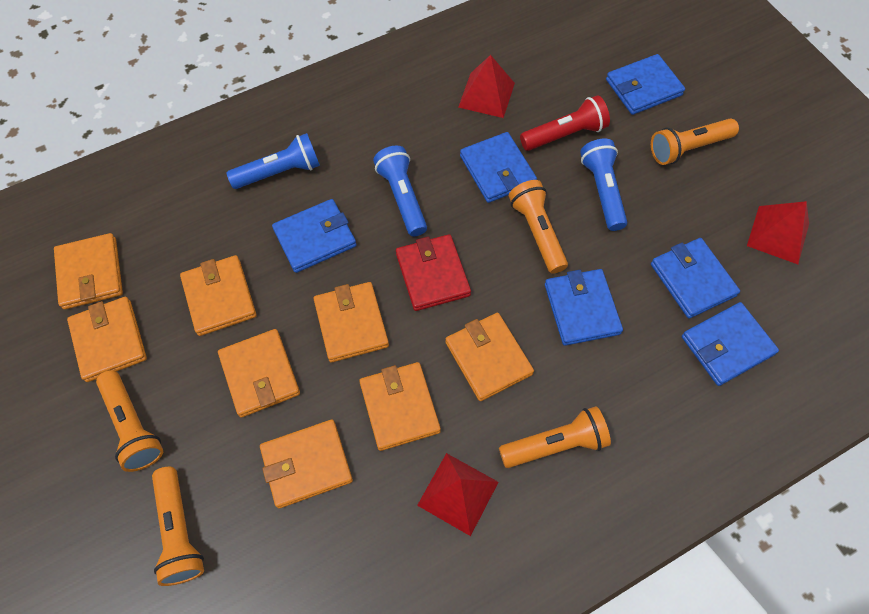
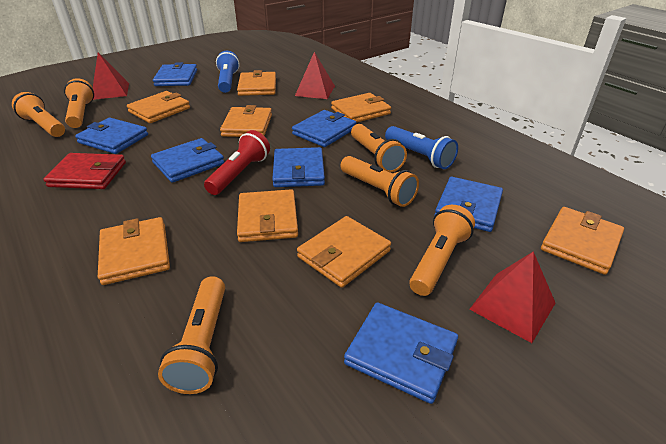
blue flashlight: [226,133,320,189] [373,146,427,237] [580,138,627,231] = 3 -> [216,51,240,93] [385,126,458,169] = 2
blue wallet: [272,199,356,273] [460,132,537,203] [545,269,623,346] [606,54,685,115] [651,238,740,318] [682,302,779,386] = 6 -> [75,118,148,154] [151,138,224,183] [153,62,197,86] [272,147,325,187] [292,110,356,147] [344,302,458,404] [434,177,503,232] = 7
orange flashlight: [96,370,163,472] [152,467,204,586] [499,406,611,468] [509,180,568,274] [651,118,739,165] = 5 -> [12,92,65,137] [64,78,94,128] [158,276,225,394] [340,156,419,207] [351,124,407,172] [409,205,475,296] = 6

